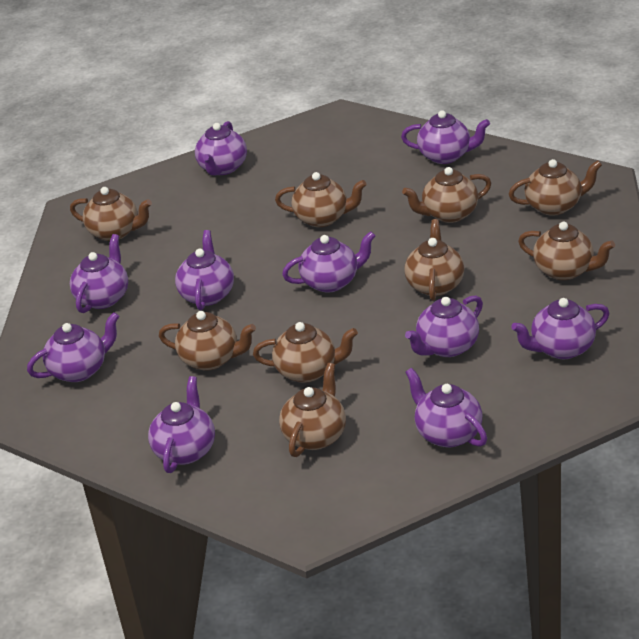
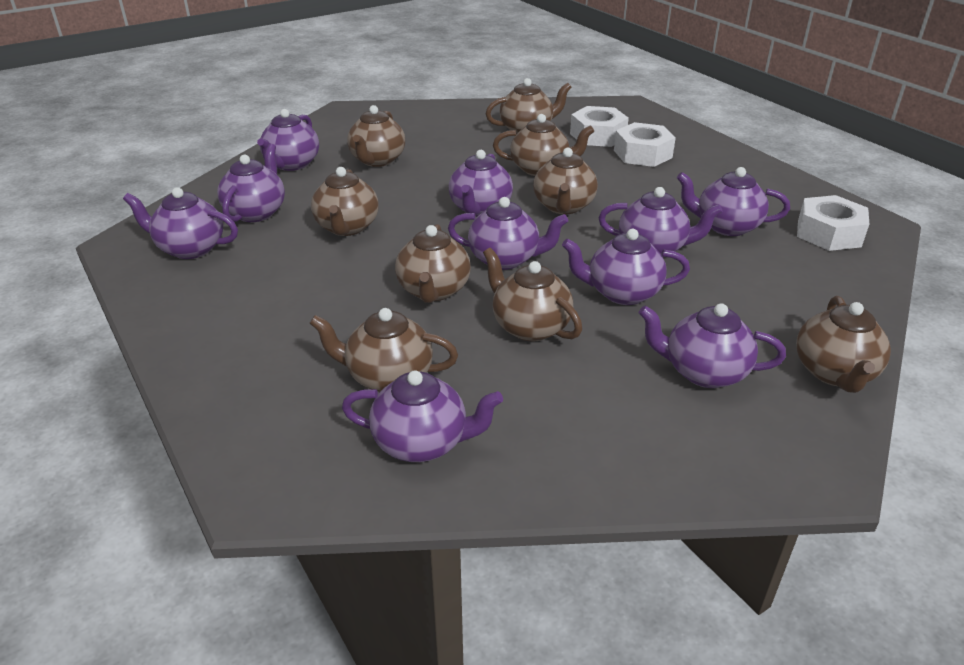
white nut: none = 0 -> [570,106,629,147] [614,122,676,167] [797,195,869,251] = 3

